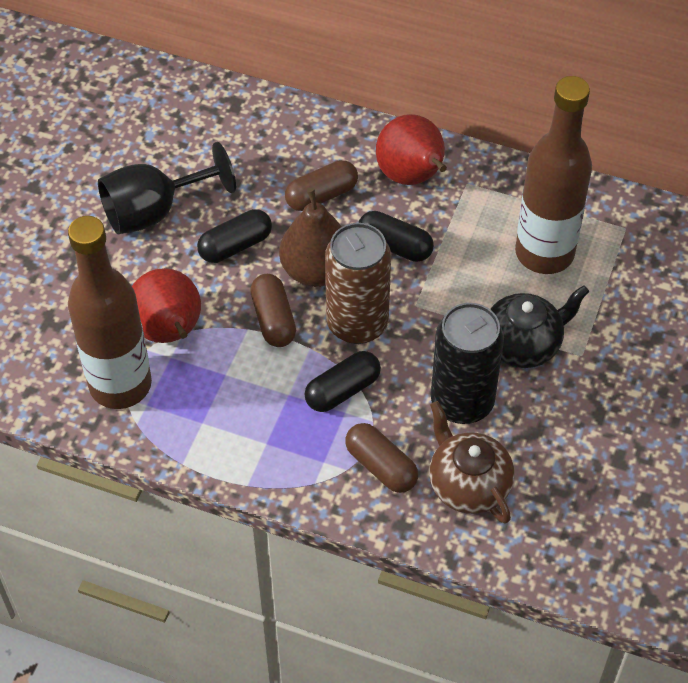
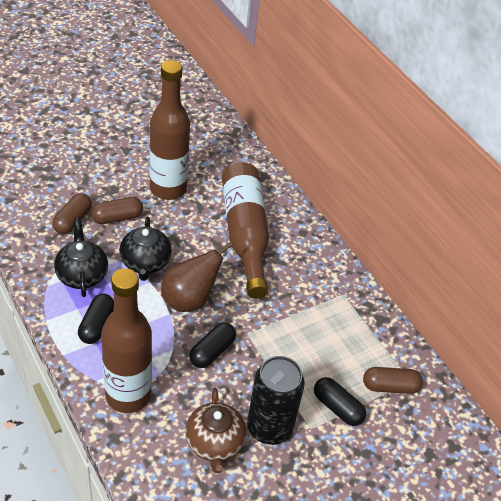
black goblet: [98,142,236,234] = 1 -> none = 0
black teapot: [490,285,589,368] = 1 -> [54,218,108,297] [119,217,172,281] = 2
brown bottle: [68,216,152,409] [515,76,592,274] = 2 -> [101,268,152,413] [149,60,190,200] [222,163,269,299] = 3
brown can: [325,223,391,344] = 1 -> none = 0
red pear: [132,268,201,343] [376,114,447,185] = 2 -> none = 0

